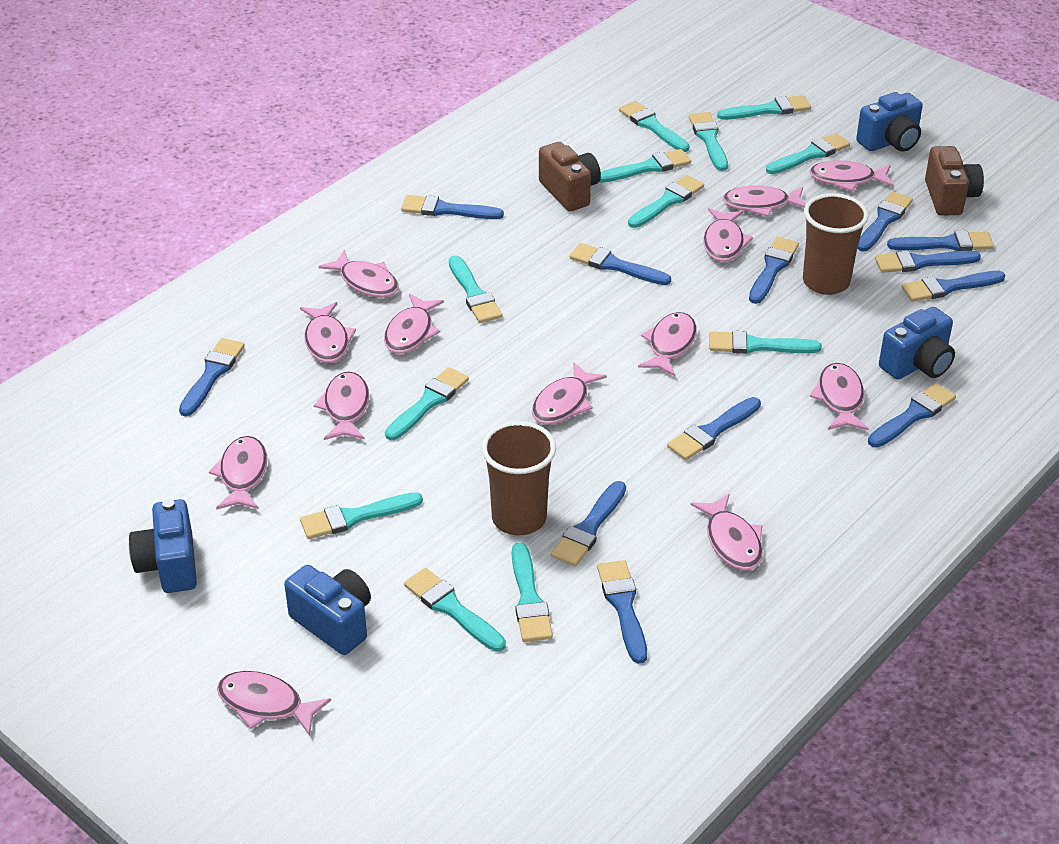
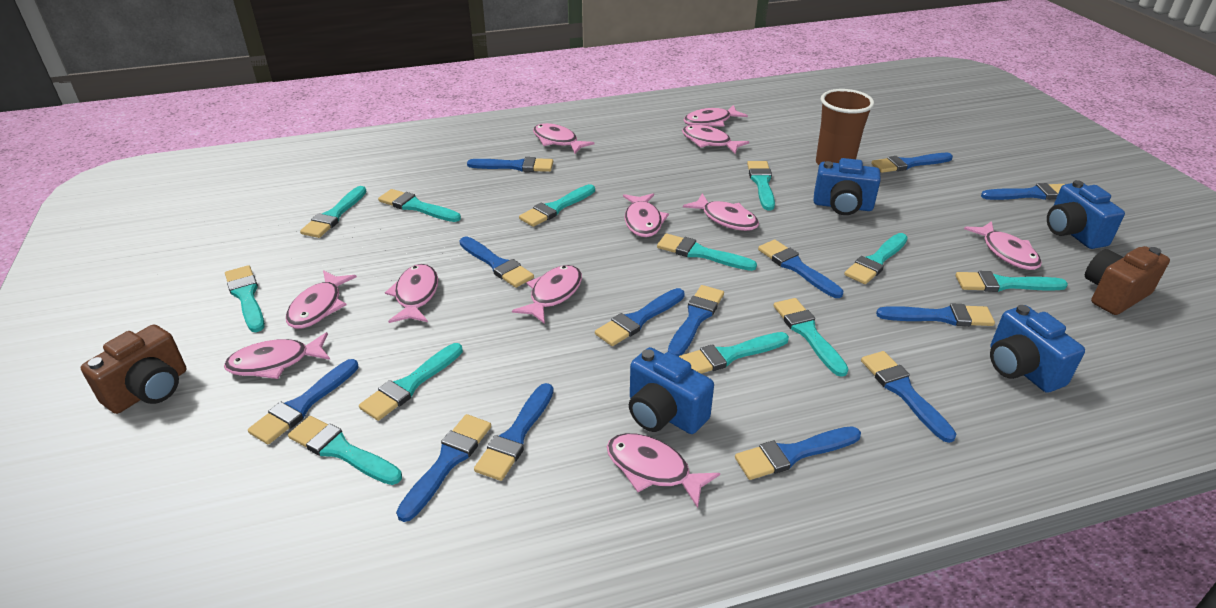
blue brush: [179,338,245,416] [401,195,504,219] [551,481,626,566] [570,243,671,285] [597,560,647,664] [667,397,761,460] [749,237,799,304] [857,191,913,251] [868,383,956,448] [875,251,981,273] [887,231,994,251] [901,271,1005,302] = 12 -> [248,359,359,444] [396,414,491,522] [460,237,534,288] [467,157,553,172] [474,383,554,481] [595,288,685,346] [668,285,724,357] [735,426,861,480] [758,239,843,298] [861,351,956,443] [871,153,953,173] [876,303,995,326] [981,183,1065,200] = 13
brown cup: [482,421,556,535] [803,193,869,295] = 2 -> [816,89,874,165] = 1
pink fish: [209,436,267,510] [217,671,331,736] [300,302,356,363] [314,372,369,440] [319,250,399,298] [384,294,444,354] [532,362,607,425] [638,312,697,376] [690,493,763,570] [703,208,753,262] [723,185,806,217] [809,160,894,191] [810,363,868,430] = 13 -> [224,332,330,379] [286,270,357,329] [385,264,438,323] [512,265,582,324] [533,123,594,154] [607,433,720,508] [623,193,669,237] [682,125,749,154] [683,193,759,231] [684,105,748,126] [964,221,1042,270] = 11

